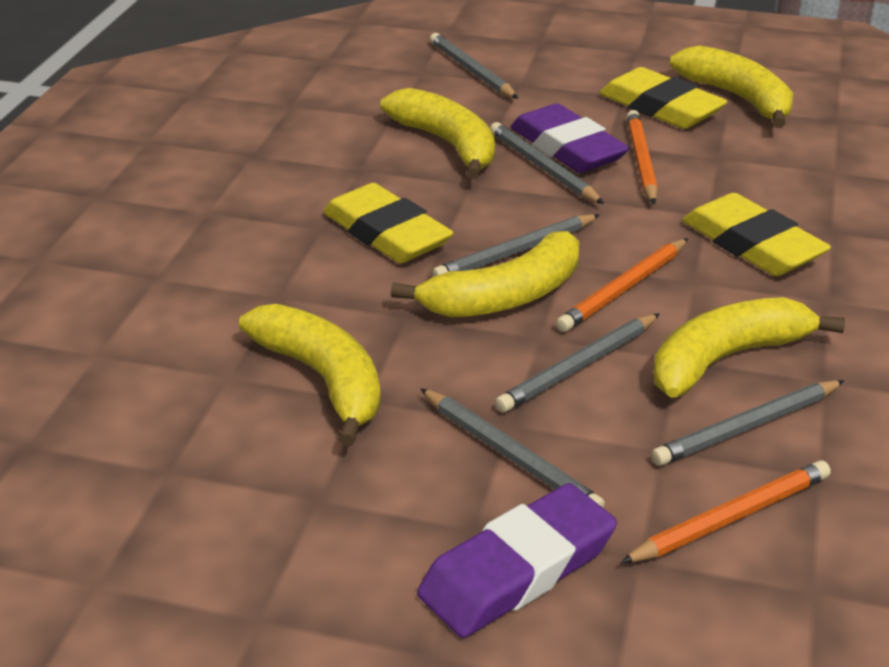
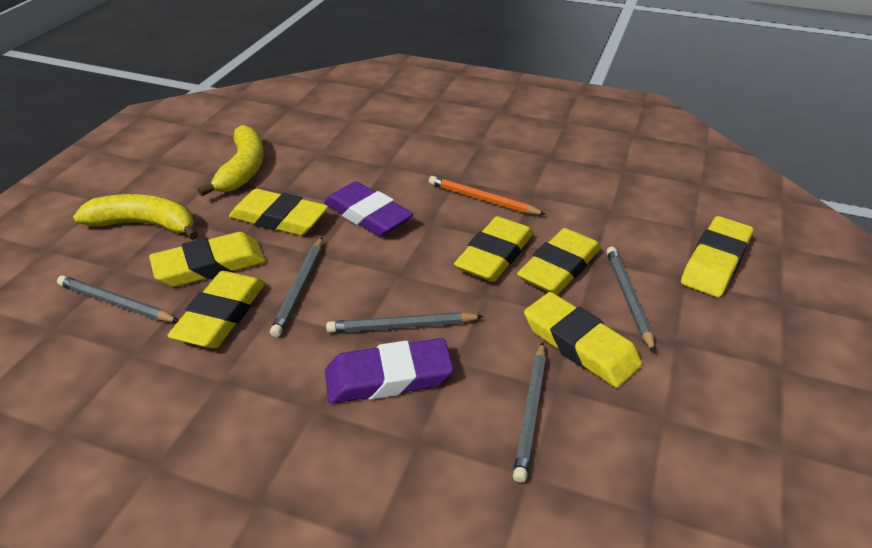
grey pencil: [420,388,605,508] [430,33,518,99] [432,214,600,277] [490,122,604,204] [495,313,660,413] [651,380,844,466] = 6 -> [57,275,178,322] [270,237,323,337] [326,312,484,333] [513,342,546,483] [606,246,655,353] = 5
orange pencil: [556,238,688,332] [620,460,831,563] [627,110,658,204] = 3 -> [429,176,546,215] = 1
yellow banana: [239,304,381,446] [380,88,495,179] [391,231,579,317] [653,297,845,398] [670,46,793,128] = 5 -> [73,194,198,240] [198,125,264,196] = 2
yellow eraser: [323,183,453,263] [599,67,728,129] [682,193,831,276] = 3 -> [149,232,266,287] [167,271,265,348] [229,189,328,235] [454,216,533,282] [517,228,601,295] [524,292,642,388] [681,216,753,297] = 7

